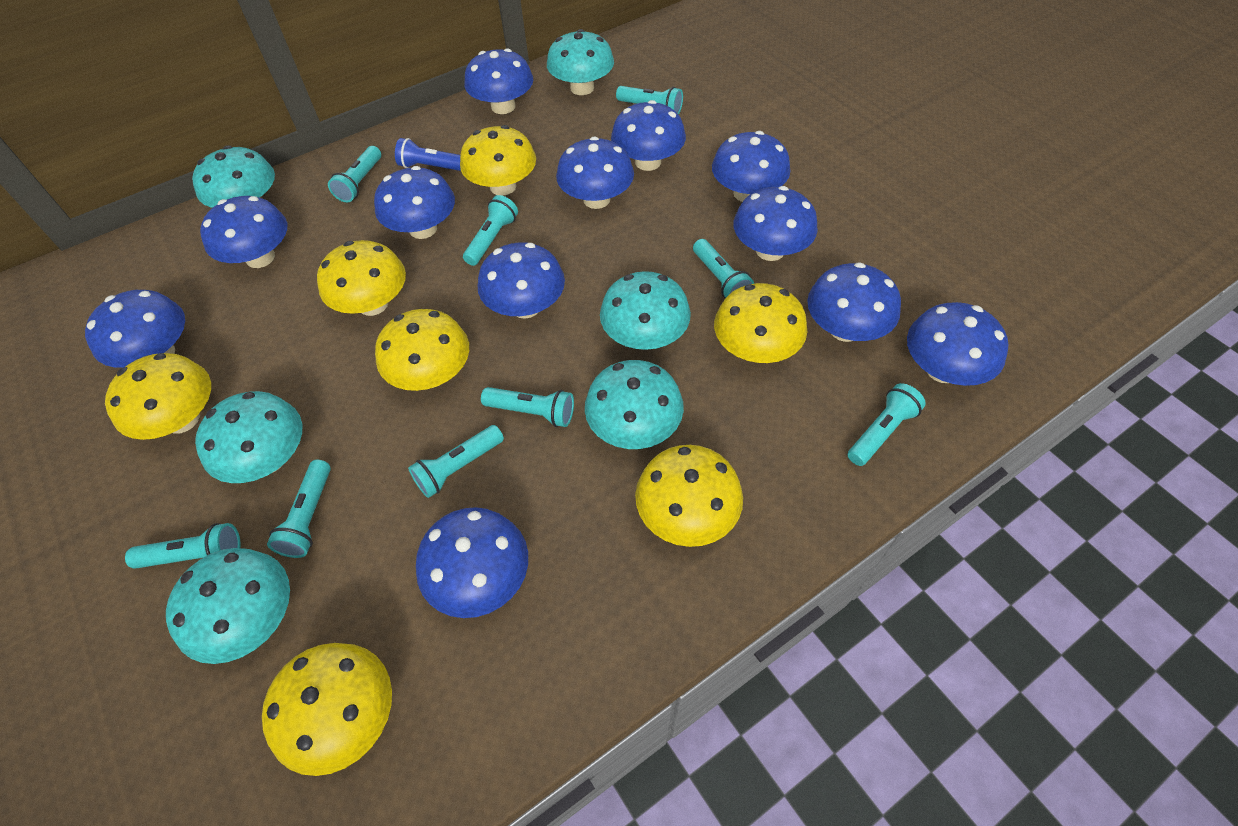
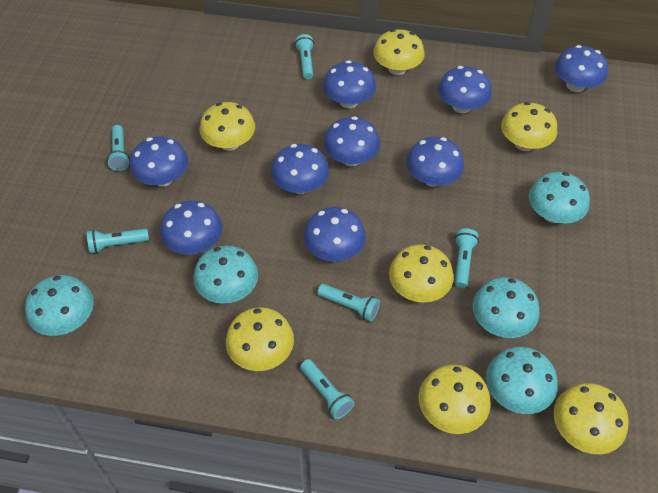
blue flashlight: [395,138,461,171] = 1 -> none = 0
blue mushroom: [85,290,185,368] [200,196,287,268] [374,166,455,239] [416,507,528,618] [464,48,533,114] [478,242,565,319] [556,137,634,209] [611,100,686,171] [712,131,791,202] [733,186,818,261] [807,262,901,342] [907,302,1008,386] = 12 -> [130,136,188,186] [160,201,222,255] [271,144,329,194] [304,207,366,262] [323,60,376,108] [324,116,380,166] [406,137,464,187] [438,66,492,113] [555,45,608,92] = 9
turquoise flashlight: [125,523,240,569] [267,460,331,558] [328,146,381,202] [408,425,504,498] [463,195,518,266] [481,387,574,427] [616,86,683,115] [693,239,754,298] [848,383,926,466] = 9 -> [87,229,149,253] [107,125,130,171] [295,34,314,79] [300,359,354,419] [317,284,380,322] [455,228,479,288] = 6
turquoise mushroom: [166,548,290,664] [192,145,275,208] [195,391,302,483] [547,29,614,95] [585,360,684,449] [600,271,691,350] = 6 -> [25,275,94,336] [194,245,258,304] [472,277,540,338] [486,347,557,414] [529,172,590,223] = 5

